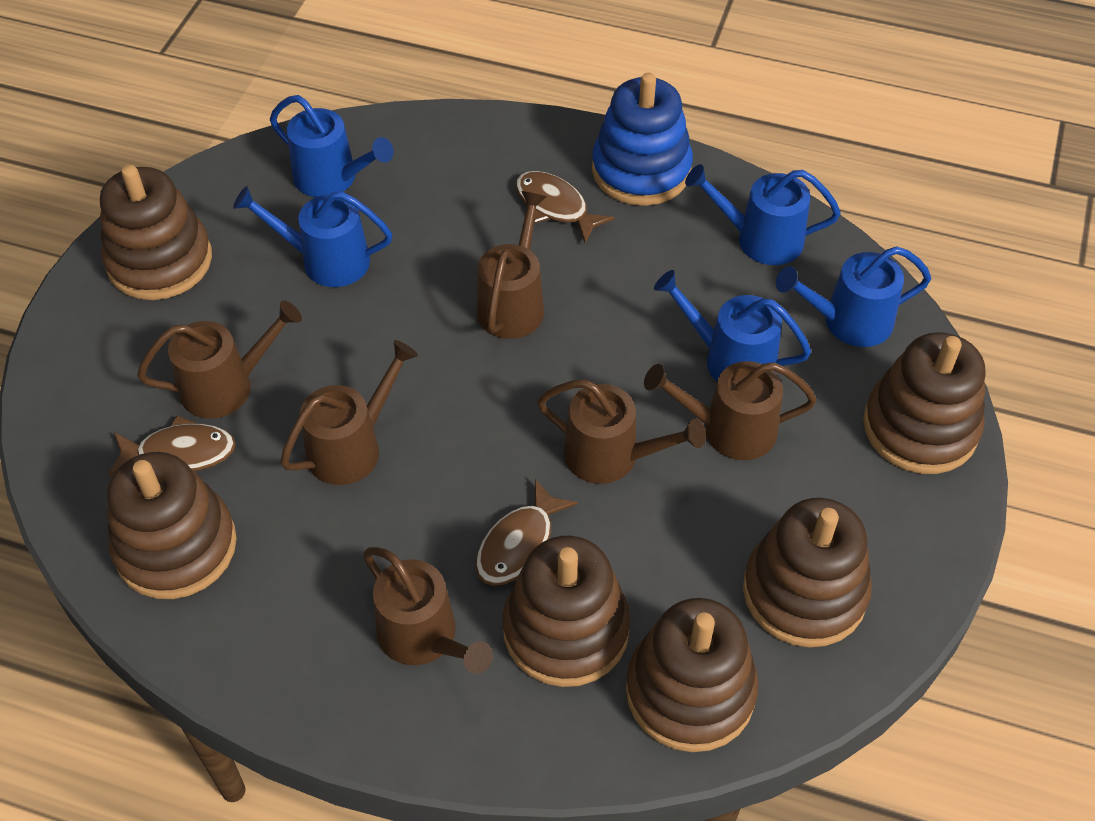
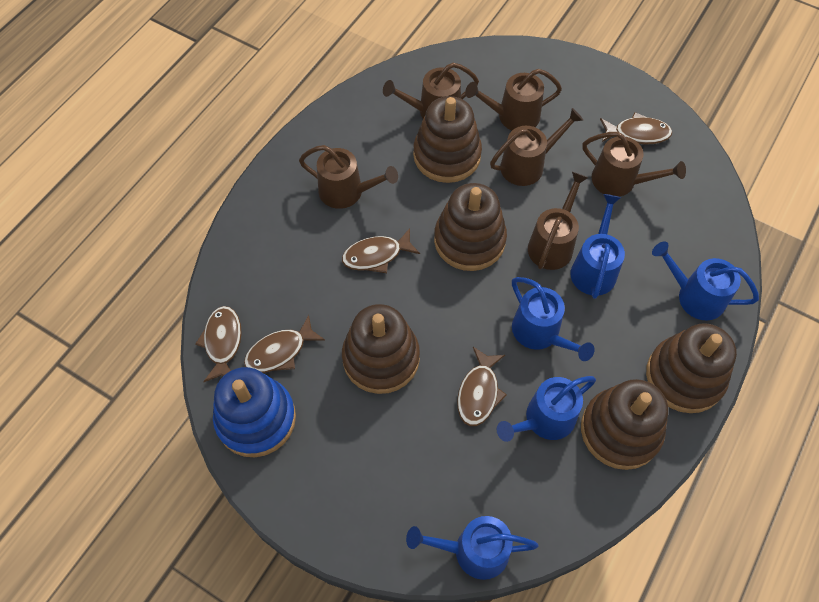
brown fish: [109,416,236,476] [475,479,578,586] [516,171,615,243] = 3 -> [195,306,242,382] [244,315,325,373] [342,228,420,273] [457,347,507,426] [600,112,672,145] = 5
brown stacking toy: [100,165,212,300] [107,452,237,599] [503,536,630,687] [626,598,759,752] [743,498,872,648] [863,332,986,474] = 6 -> [342,304,420,394] [413,96,482,183] [434,183,507,271] [581,379,668,470] [646,323,737,413] = 5

